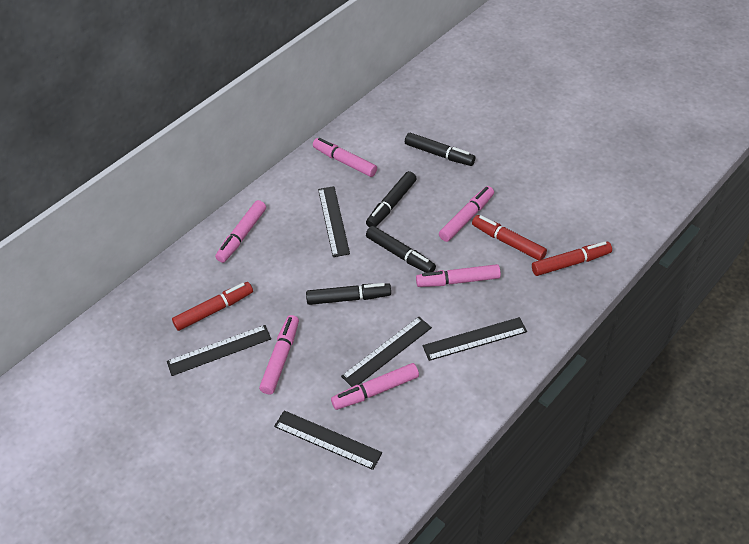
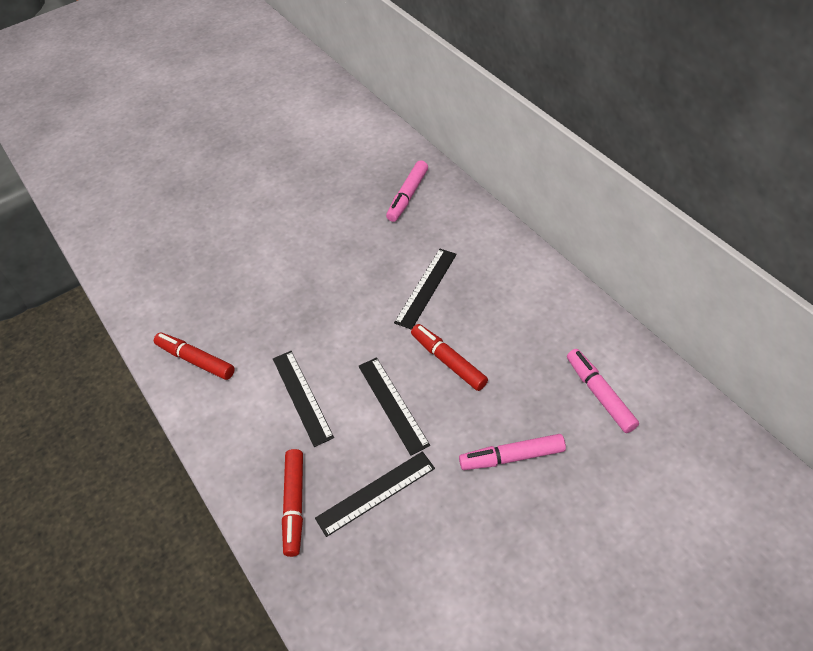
black marker: [306,283,391,305] [366,171,417,227] [366,226,436,273] [405,133,475,166] = 4 -> none = 0
black ruler: [167,325,271,376] [274,410,382,470] [318,186,350,257] [341,317,432,387] [423,317,527,361] = 5 -> [273,351,334,447] [315,451,435,537] [358,357,430,455] [394,249,457,330] = 4
pink marker: [215,200,266,263] [259,315,299,394] [313,138,377,177] [331,363,419,410] [416,264,501,287] [439,186,494,242] = 6 -> [386,160,428,222] [459,434,566,470] [567,349,639,433] = 3

